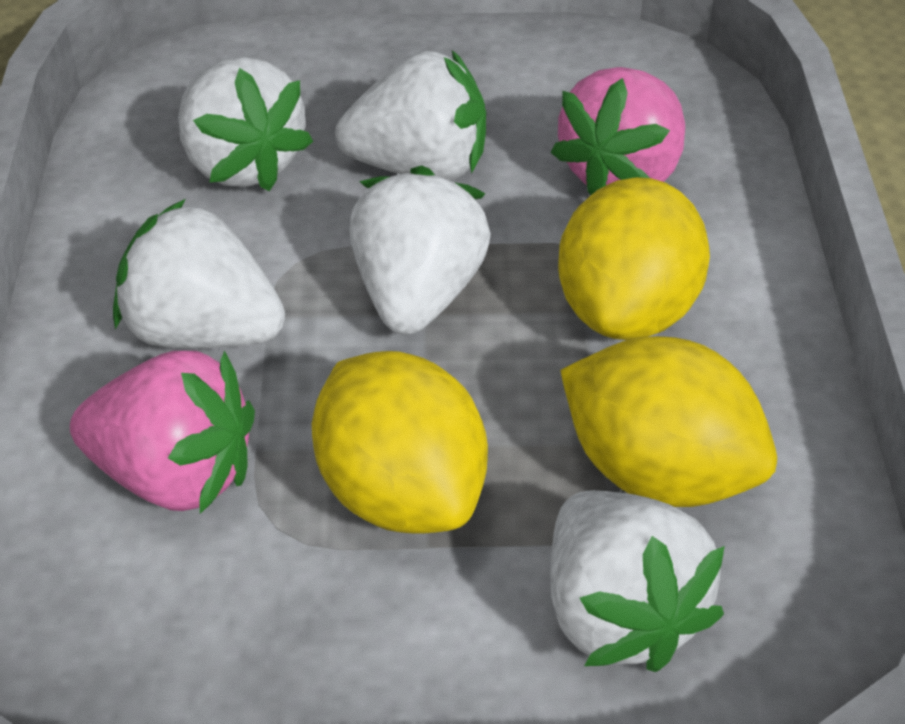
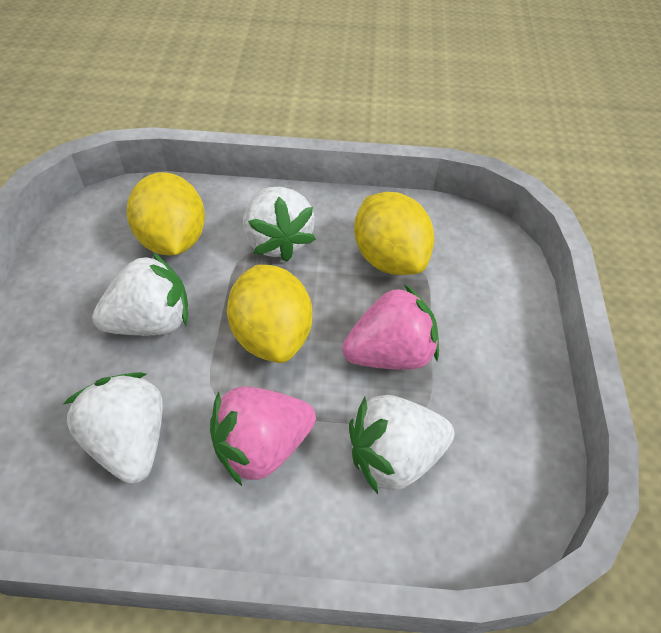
white strawberry: [113,199,285,348] [178,57,313,191] [335,50,486,181] [349,165,491,335] [550,490,724,672] = 5 -> [63,372,163,484] [92,252,188,336] [243,187,316,262] [349,395,454,494] = 4

